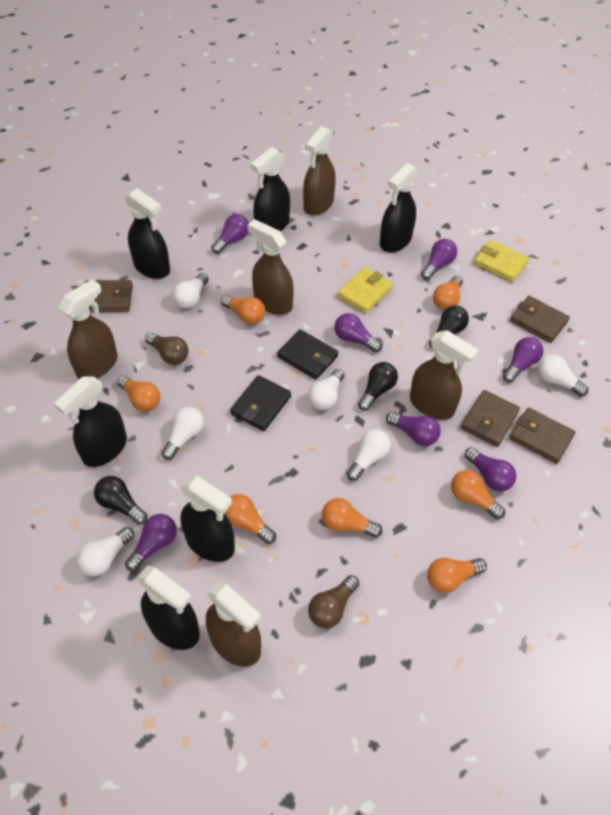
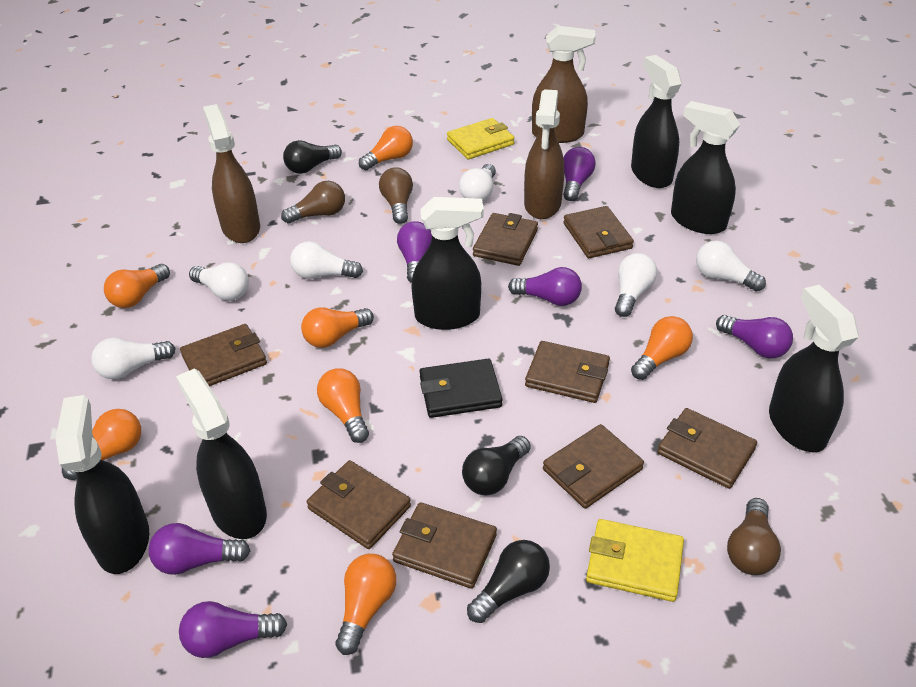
black wallet: [230,375,291,431] [277,329,338,380] = 2 -> [419,359,502,418] = 1
brown light bulb: [145,332,189,365] [308,575,359,628] = 2 -> [281,181,345,224] [379,167,413,224] [727,498,781,575] = 3
brown spray bottle: [59,279,118,379] [206,581,261,667] [247,219,294,315] [303,126,336,216] [410,330,479,420] = 5 -> [203,104,260,243] [524,89,564,219] [532,26,596,143] = 3
brown wallet: [85,280,133,312] [461,390,520,447] [510,296,570,343] [510,408,575,464] = 4 -> [180,324,267,386] [307,460,411,549] [392,502,497,589] [473,213,538,266] [525,341,610,403] [543,424,644,509] [563,206,634,258] [657,408,757,489] = 8
purple light bulb: [125,514,177,571] [212,214,249,254] [334,313,382,352] [386,412,441,446] [421,239,457,280] [465,447,516,491] [503,337,543,382] = 7 -> [149,523,250,575] [179,601,287,658] [397,221,432,283] [508,267,582,306] [563,147,596,201] [716,315,793,358] = 6

